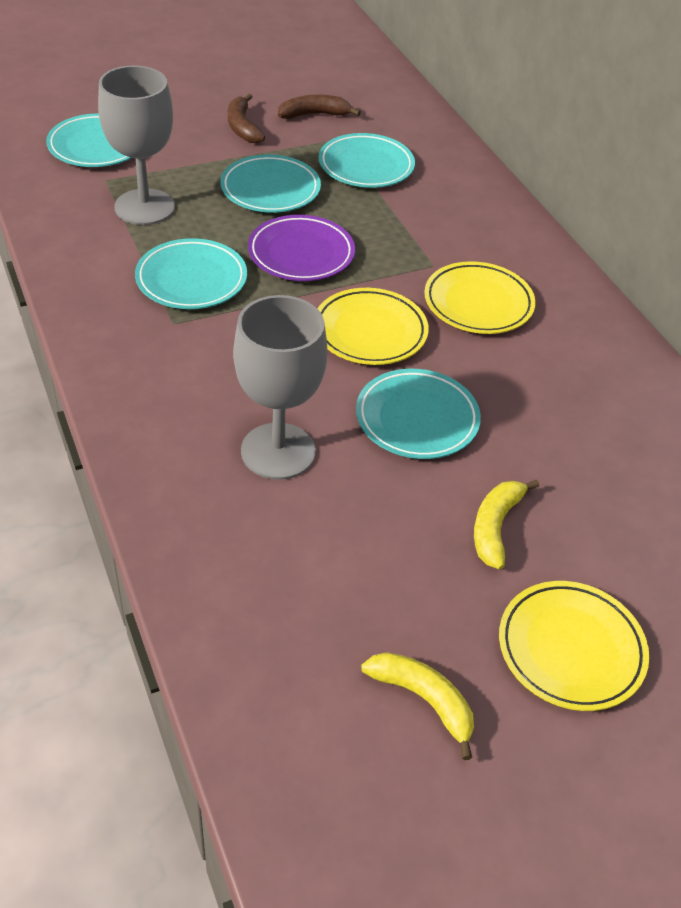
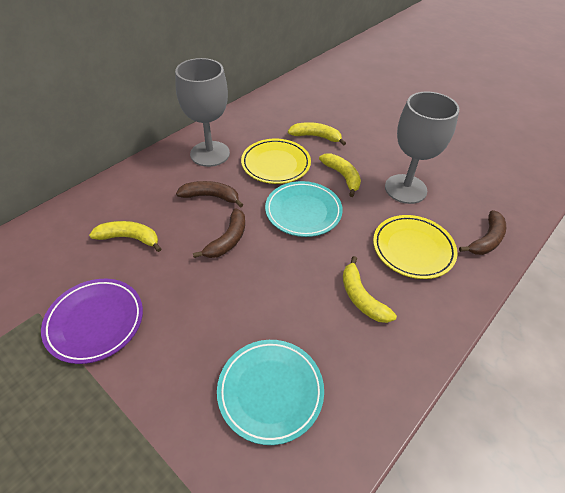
brown banana: [228,94,265,143] [278,95,361,119] = 2 -> [176,181,243,208] [193,208,245,258] [459,210,506,255] = 3
turquoise plate: [46,113,131,167] [135,238,247,309] [220,154,321,213] [319,133,415,188] [356,369,481,459] = 5 -> [217,340,324,445] [265,181,343,237] = 2
yellow banana: [361,652,474,760] [474,480,539,569] = 2 -> [89,221,161,252] [288,122,346,146] [319,153,361,197] [343,256,397,323] = 4
yellow plate: [318,288,429,365] [424,261,535,334] [499,581,649,711] = 3 -> [241,139,311,184] [373,215,458,279] = 2

